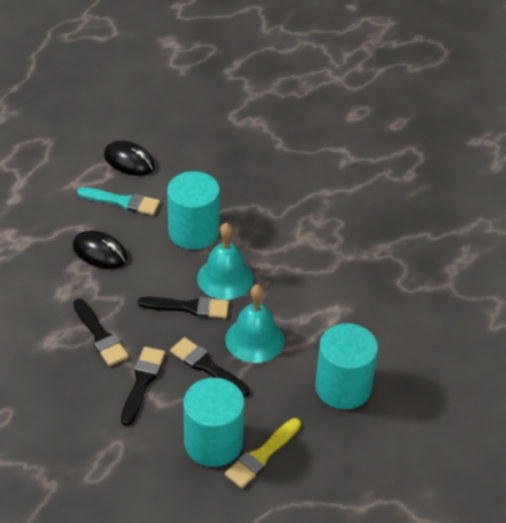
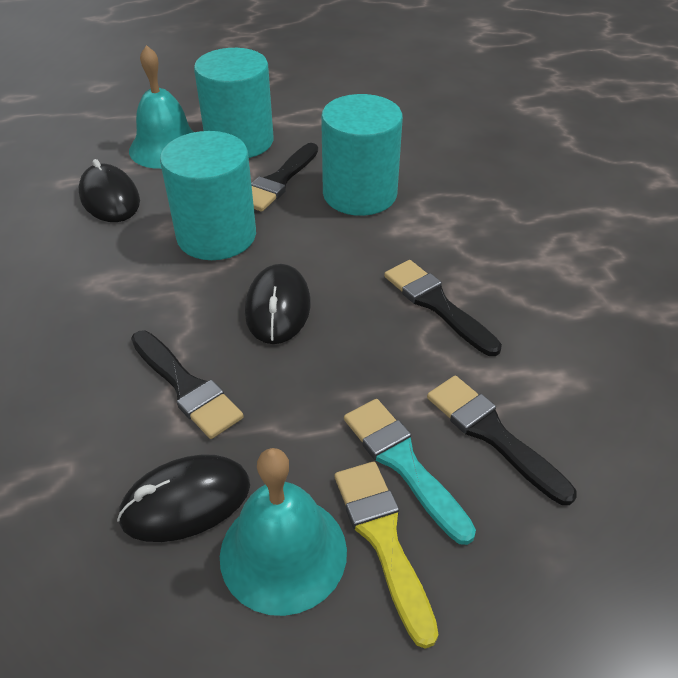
black mouse: [73,230,127,269] [104,140,154,176] = 2 -> [79,159,140,222] [117,454,250,542] [245,264,311,344] = 3

